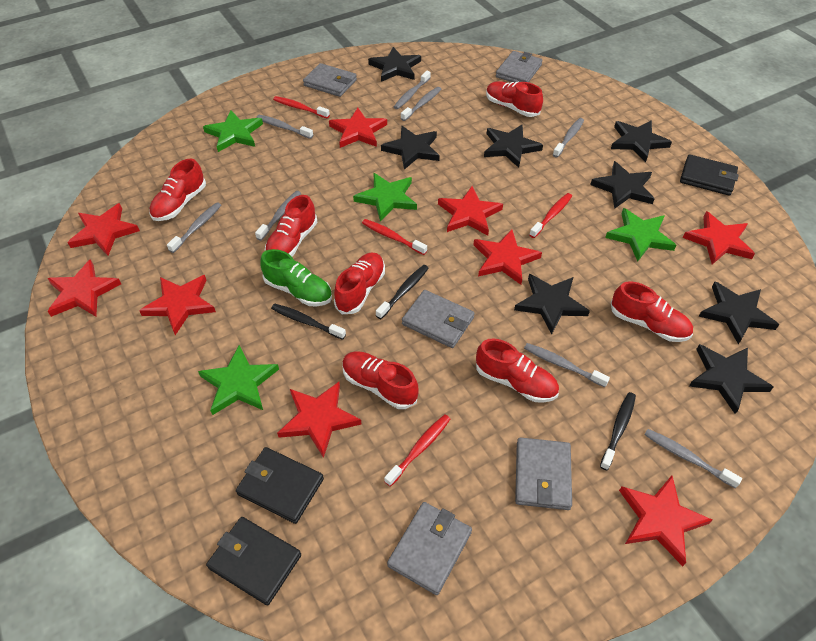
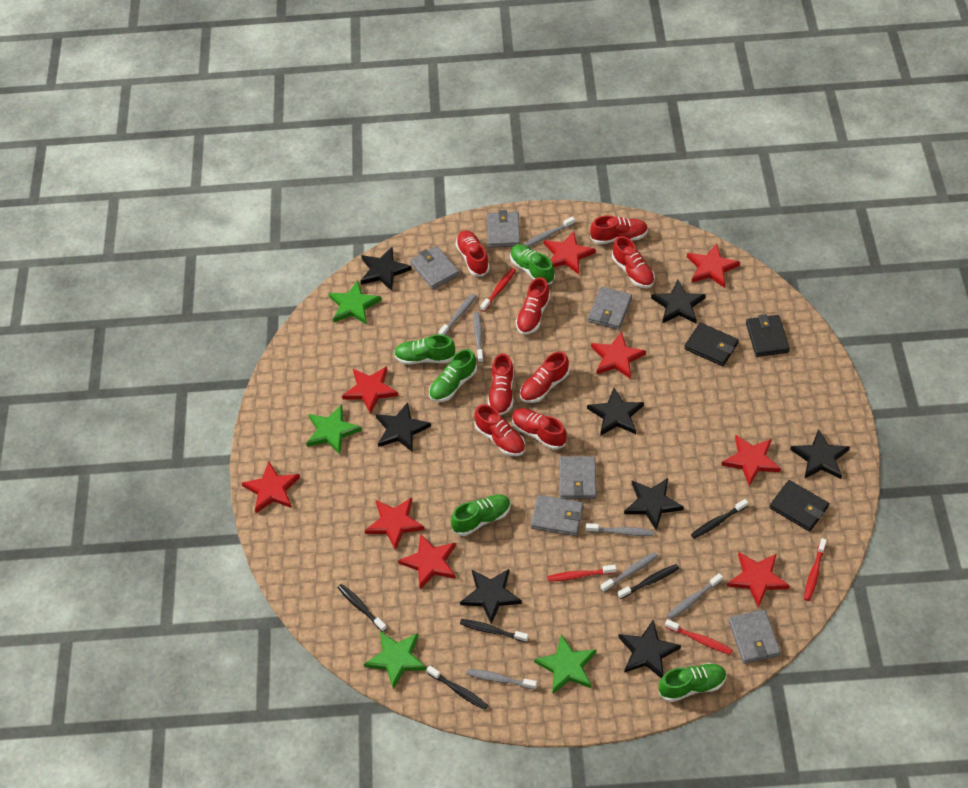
black toothbrush: [271,304,346,340] [376,265,429,319] [600,392,636,470] = 3 -> [337,584,387,632] [426,666,488,710] [460,619,528,642] [618,564,679,599] [691,499,748,539] = 5
green shoe: [260,249,332,307] = 1 -> [394,334,456,365] [429,349,477,402] [451,494,511,536] [510,244,555,285] [659,663,727,702] = 5
grey toothbrush: [167,202,221,253] [255,191,301,241] [256,115,313,139] [394,71,431,109] [401,87,441,121] [524,343,610,387] [553,118,584,157] [644,429,742,488] = 8 -> [438,294,477,335] [466,669,537,690] [473,312,484,363] [523,217,575,247] [586,523,654,536] [601,552,658,592] [667,573,723,619] = 7
grey wallet: [303,63,357,97] [387,502,472,595] [402,290,475,348] [496,51,542,83] [515,437,572,510] = 5 -> [410,246,460,289] [487,210,520,248] [531,495,584,536] [559,456,597,499] [588,287,632,330] [728,609,781,664] = 6
red shoe: [149,158,206,221] [265,195,317,256] [334,252,385,314] [342,351,419,409] [476,338,559,403] [486,81,543,117] [611,281,693,342] = 7 -> [456,230,490,276] [474,404,525,456] [488,353,514,415] [512,408,566,450] [516,277,550,334] [520,351,569,403] [590,215,648,244] [612,236,655,288] = 8

